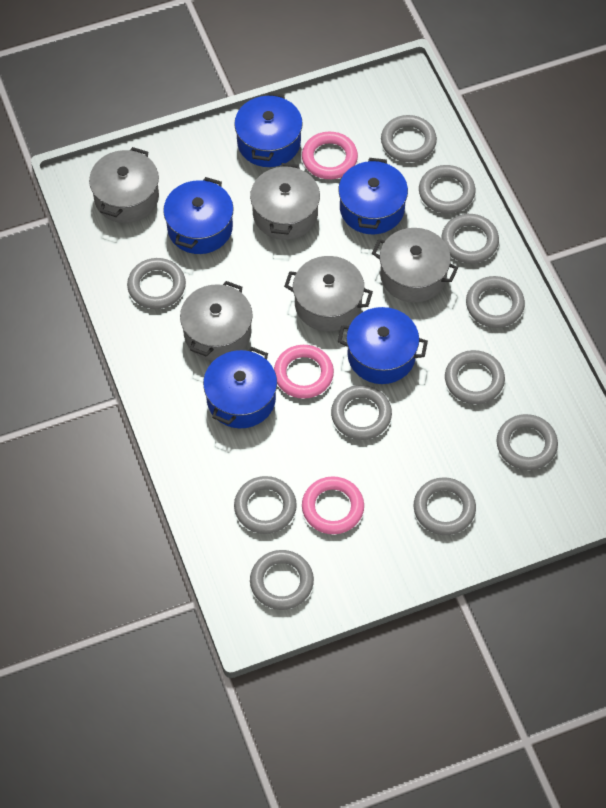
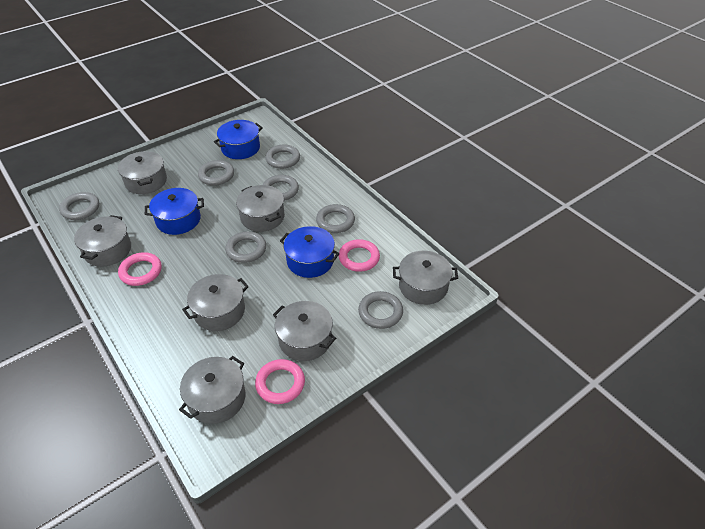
blue pot: [163,177,234,254] [203,347,277,428] [234,92,303,167] [338,158,408,234] [338,307,428,384] = 5 -> [145,188,204,235] [214,120,262,159] [280,226,340,278] = 3
grey pot: [89,147,159,223] [180,281,253,361] [250,163,320,240] [284,256,373,332] [372,228,458,303] = 5 -> [74,215,131,267] [118,151,167,194] [179,356,246,424] [182,274,249,331] [236,185,285,232] [273,301,336,361] [393,251,458,305] = 7
grey ring: [127,258,186,309] [234,476,297,534] [250,550,314,610] [331,385,392,440] [381,115,437,162] [414,477,476,535] [419,165,475,214] [442,214,499,264] [445,350,505,404] [466,276,525,328] [497,414,558,470] = 11 -> [59,192,99,220] [198,160,234,186] [225,231,266,263] [263,175,299,201] [265,145,300,169] [316,204,355,233] [358,291,403,329] = 7

